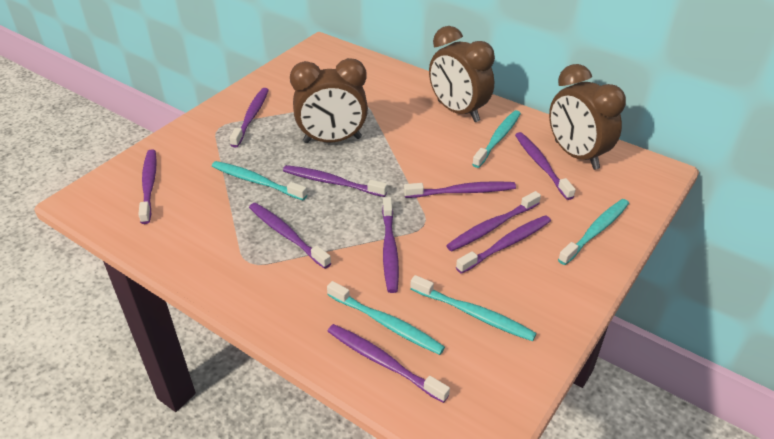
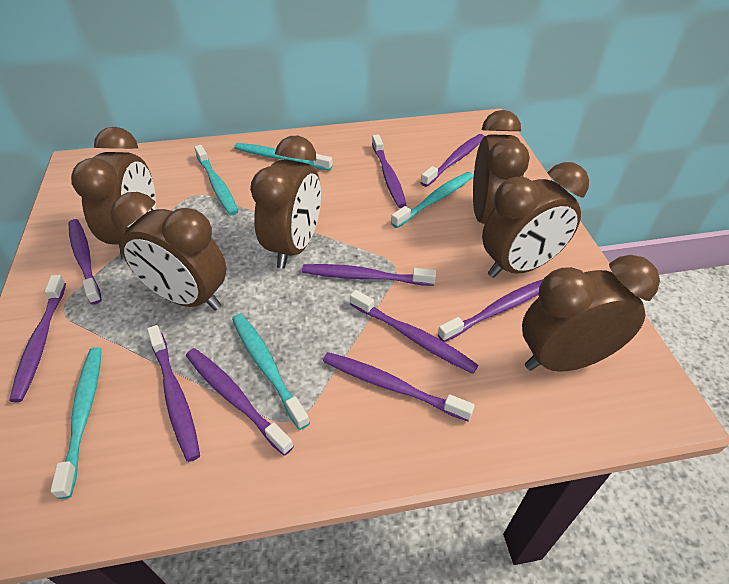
brown clock: [290,58,368,143] [429,26,495,122] [549,64,626,170] = 3 -> [71,127,156,259] [110,192,226,311] [250,136,321,269] [473,110,530,224] [482,162,589,278] [522,255,660,372] = 6

